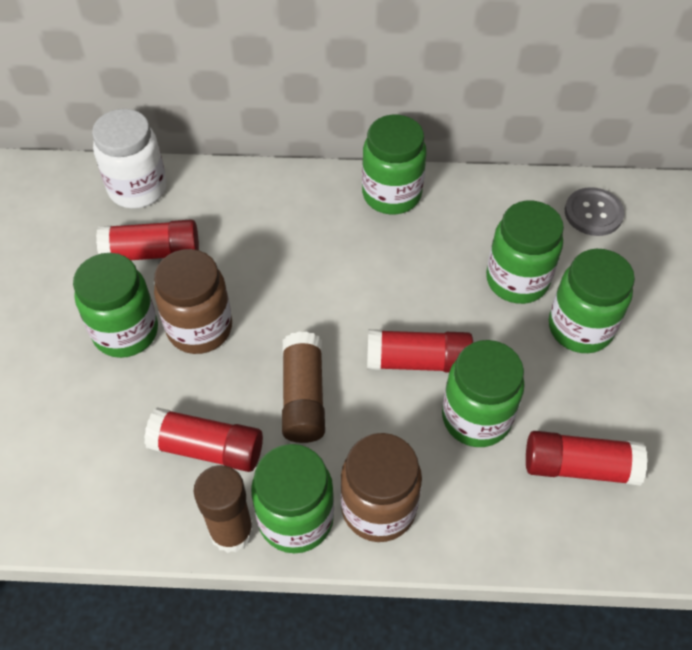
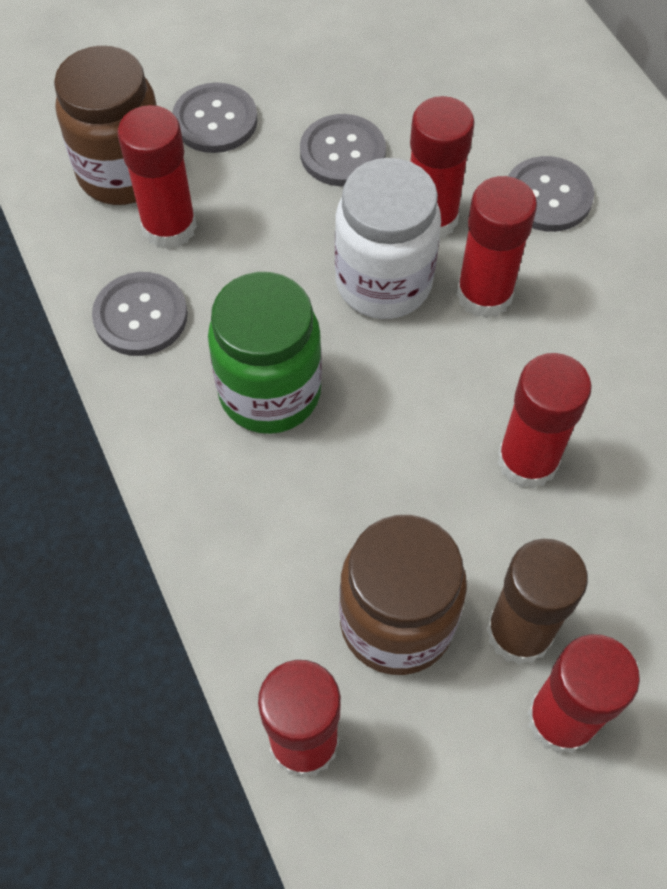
brown glue stick: [193,465,254,553] [282,331,325,443] = 2 -> [486,539,588,665] = 1
green jar: [73,253,158,358] [251,444,334,553] [362,115,427,214] [442,340,525,447] [486,201,564,304] [549,249,635,353] = 6 -> [208,272,322,434] = 1
grey button: [565,187,624,236] = 1 -> [92,272,188,356] [172,82,258,153] [300,114,386,186] [508,156,594,232] = 4
red glue stick: [96,219,199,260] [144,407,263,472] [367,329,473,373] [526,431,648,486] = 4 -> [118,105,197,249] [258,660,341,778] [410,96,475,238] [456,176,537,319] [497,353,592,489] [527,634,640,754] = 6

